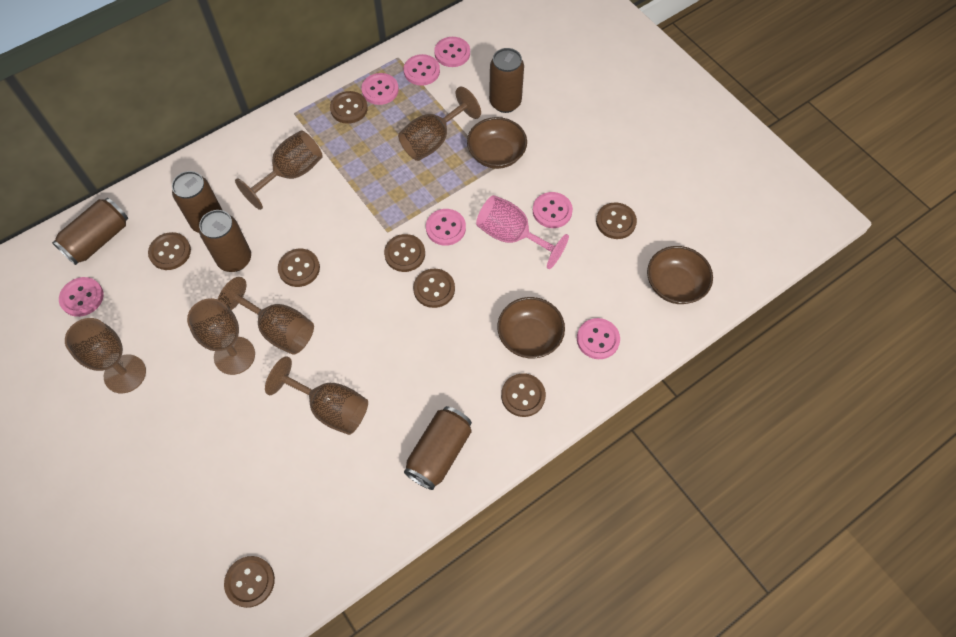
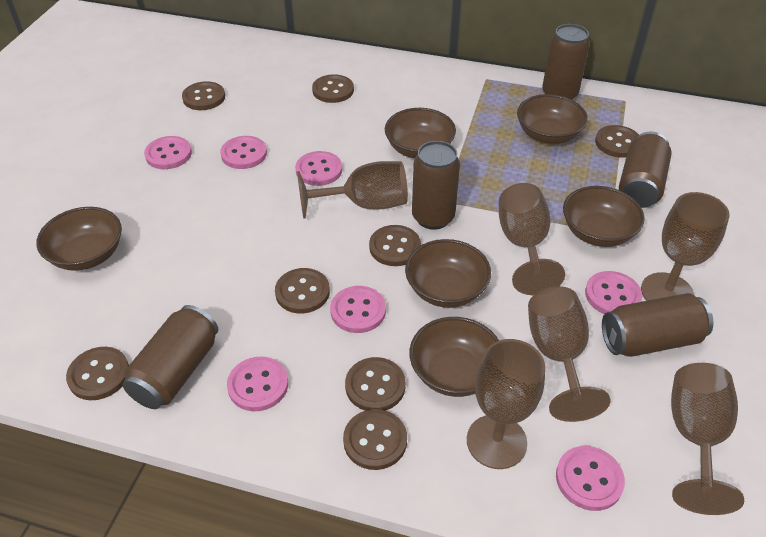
brown bowl: [467,117,527,169] [497,297,565,358] [647,246,713,304] = 3 -> [36,207,122,271] [385,108,456,158] [405,239,491,308] [409,317,499,397] [517,94,588,144] [563,186,645,247] = 6
pink goblet: [476,195,569,269] = 1 -> none = 0

